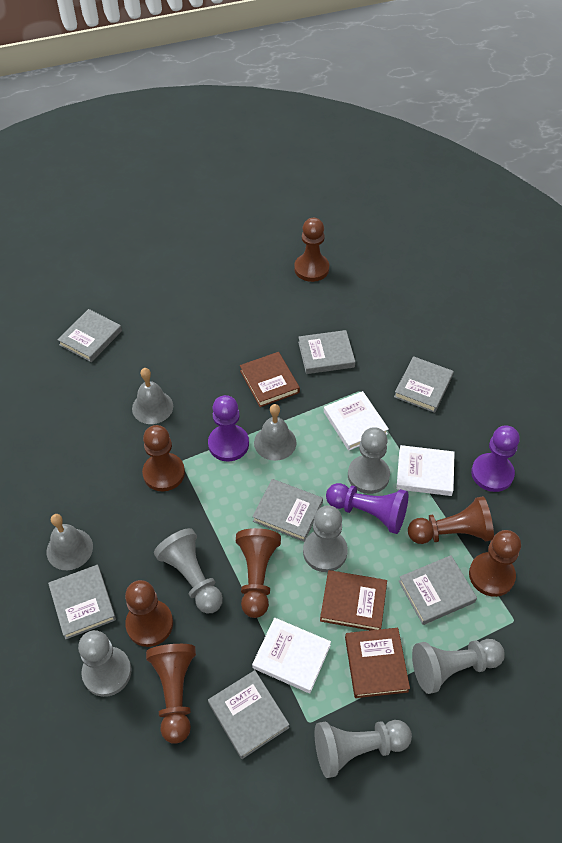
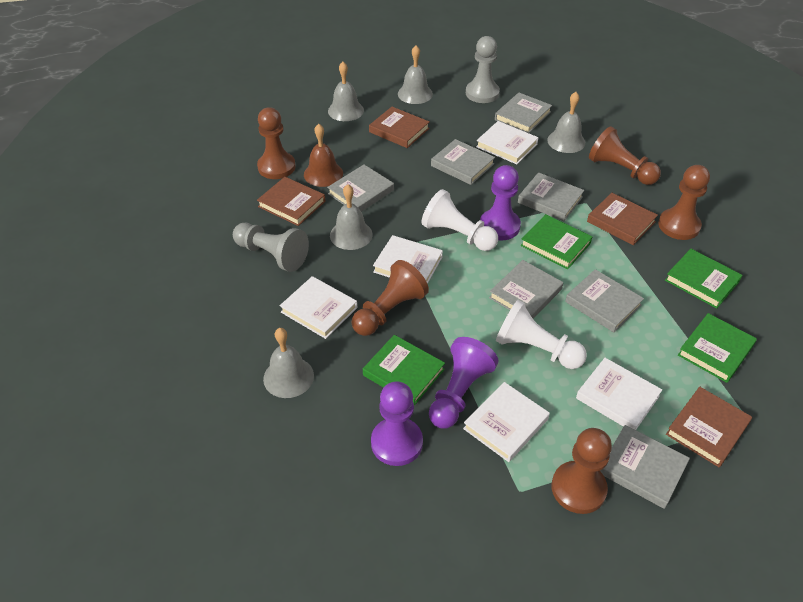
brown bell: none = 0 -> [304,124,343,187] = 1
brown book: [240,352,300,407] [320,570,387,630] [345,628,410,698] = 3 -> [257,177,325,226] [369,107,429,148] [587,193,658,245] [666,387,752,467] = 4
brown pawn: [125,580,173,647] [142,425,185,491] [146,644,196,744] [236,528,281,618] [294,218,329,282] [408,496,494,544] [469,530,521,597] = 7 -> [257,107,296,179] [352,260,429,336] [551,428,612,514] [589,126,661,185] [658,165,710,240] = 5
green book: none = 0 -> [363,335,445,405] [521,214,592,269] [665,249,742,309] [678,313,757,383] = 4
grey bell: [47,514,93,570] [132,368,173,424] [254,404,296,461] = 3 -> [263,328,314,398] [328,62,364,121] [330,184,373,250] [398,45,433,104] [547,92,585,153] = 5
grey pawn: [78,630,131,697] [154,528,223,613] [303,505,348,572] [315,720,412,778] [348,427,390,494] [412,639,505,694] = 6 -> [233,223,309,272] [466,36,500,103] = 2
white book: [252,617,331,693] [324,391,389,451] [396,445,455,496] = 3 -> [280,276,357,339] [373,235,443,284] [463,382,550,462] [476,121,539,164] [576,358,662,430] = 5
white pawn: none = 0 -> [422,189,498,251] [496,300,587,369] = 2

